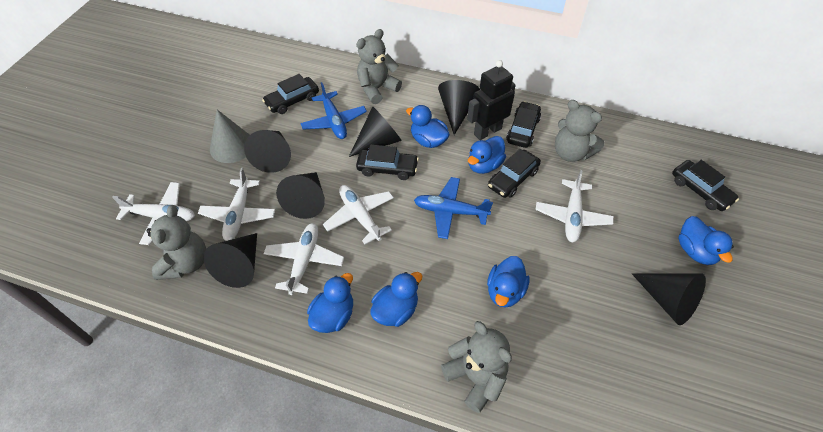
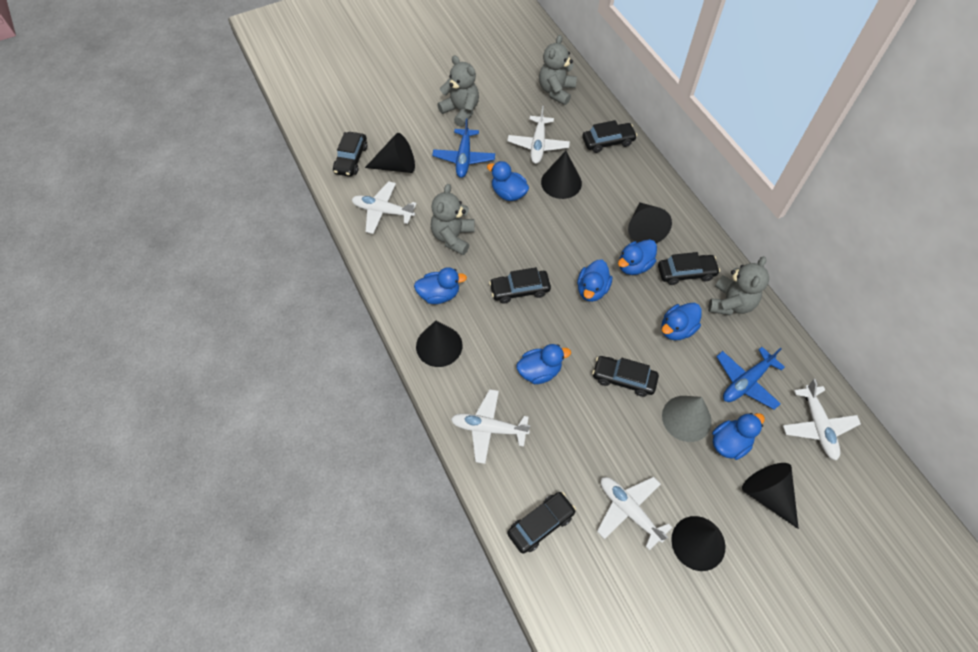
black car: [262,74,319,114] [356,144,419,180] [488,149,541,198] [506,101,541,148] [672,160,739,211] = 5 -> [333,132,368,177] [489,267,551,304] [507,492,576,553] [582,120,637,153] [592,356,659,397] [658,252,720,285] = 6
black robot: [467,60,516,140] = 1 -> none = 0
blue duck: [307,273,353,333] [370,272,422,327] [406,105,450,148] [468,136,506,174] [487,256,530,308] [678,216,734,265] = 6 -> [414,267,467,304] [487,161,529,201] [516,344,571,384] [577,260,612,302] [618,239,657,275] [661,303,702,340] [712,413,765,460] = 7

